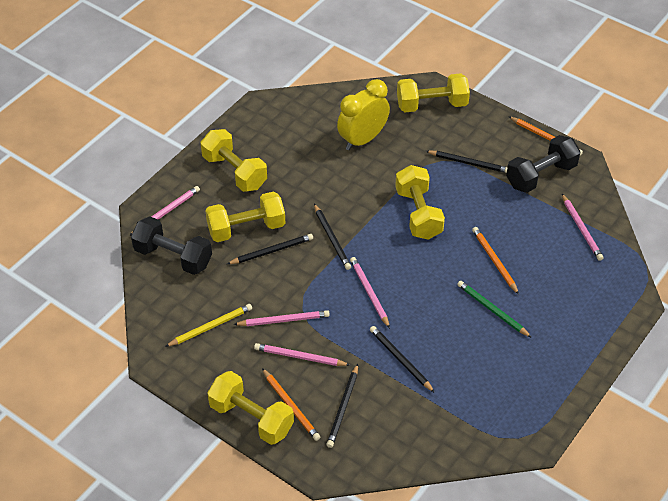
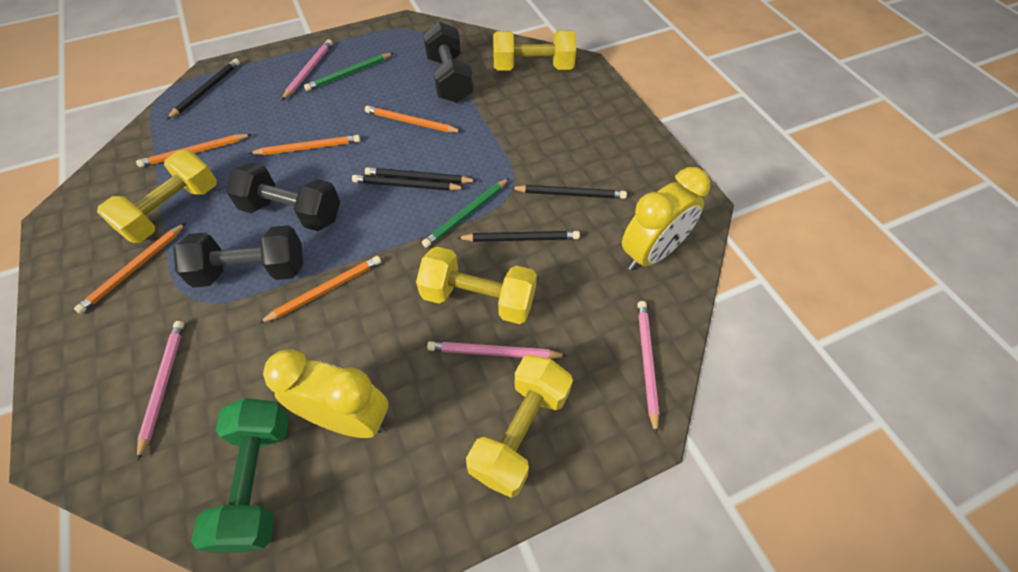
black dumbbell: [131,217,212,275] [506,135,581,193] = 2 -> [173,225,303,288] [226,162,340,231] [423,22,474,103] = 3
green dumbbell: none = 0 -> [191,398,289,553] = 1
green pencil: [457,281,532,338] = 1 -> [304,53,394,91] [422,178,509,248] = 2
orange pencil: [262,368,320,441] [472,227,519,294] [508,116,583,156] = 3 -> [74,223,186,314] [136,134,252,167] [248,135,360,155] [258,256,381,324] [365,106,462,132] = 5
pink pencil: [129,186,200,236] [233,310,330,326] [254,343,350,366] [350,257,390,328] [562,194,603,261] = 5 -> [137,321,184,461] [282,39,332,100] [427,341,568,359] [637,301,659,435] = 4
yellow clock: [337,79,390,150] = 1 -> [263,349,388,438] [622,167,710,271] = 2
yellow dumbbell: [201,129,267,192] [205,191,285,242] [208,371,294,445] [395,165,445,240] [397,73,470,112] = 5 -> [97,150,217,243] [416,246,537,324] [466,355,573,498] [493,30,576,71] = 4
yellow pencil: [165,304,252,347] = 1 -> none = 0

